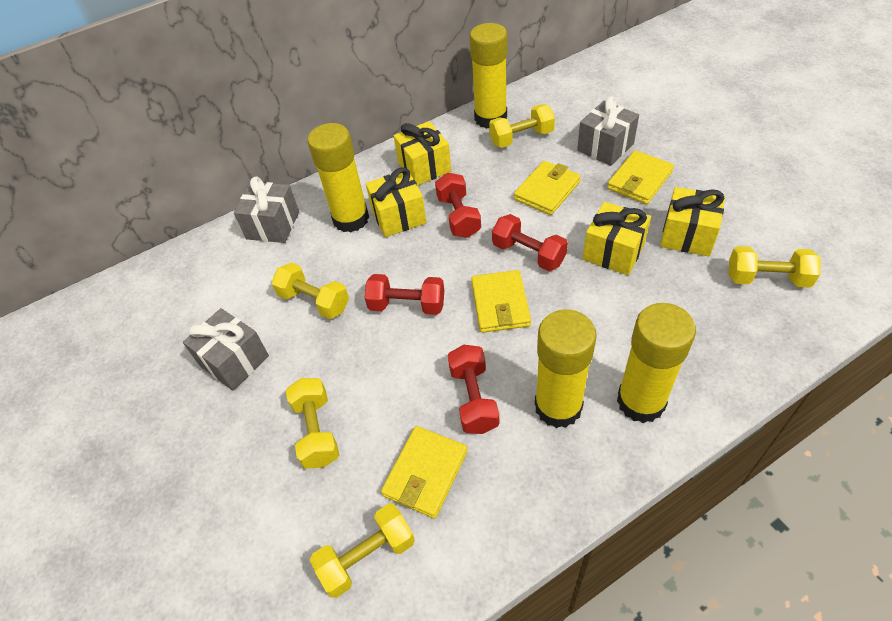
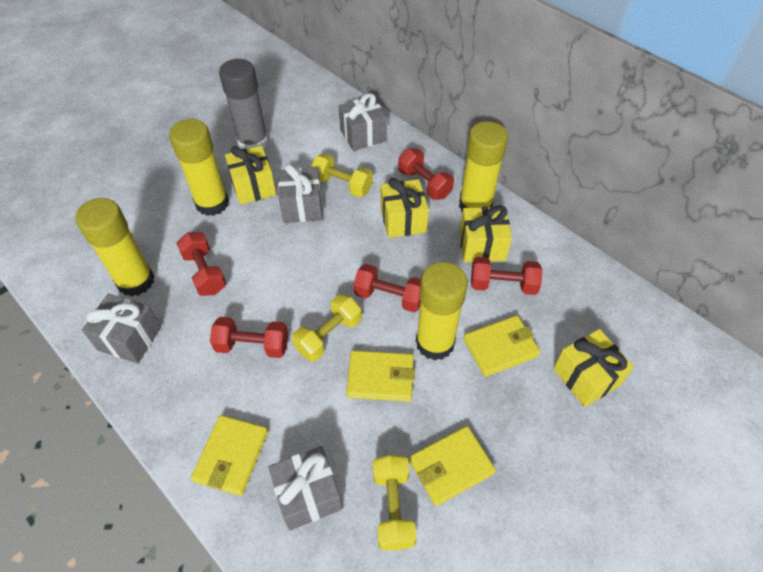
grey gift: [183,308,269,391] [234,177,299,243] [577,96,639,166] = 3 -> [82,294,161,363] [268,446,342,530] [278,164,322,223] [339,93,387,151] = 4
grey glue stick: none = 0 -> [219,59,268,149] = 1
red dumbbell: [365,274,444,315] [435,172,481,238] [448,345,500,434] [492,214,568,271] = 4 -> [176,232,226,296] [210,317,288,358] [353,264,421,312] [398,148,454,200] [471,257,542,295] = 5
yellow dumbbell: [271,262,349,319] [286,378,339,469] [310,504,415,598] [489,104,555,148] [729,246,821,288] = 5 -> [292,294,362,361] [310,153,373,197] [373,455,417,550] = 3

